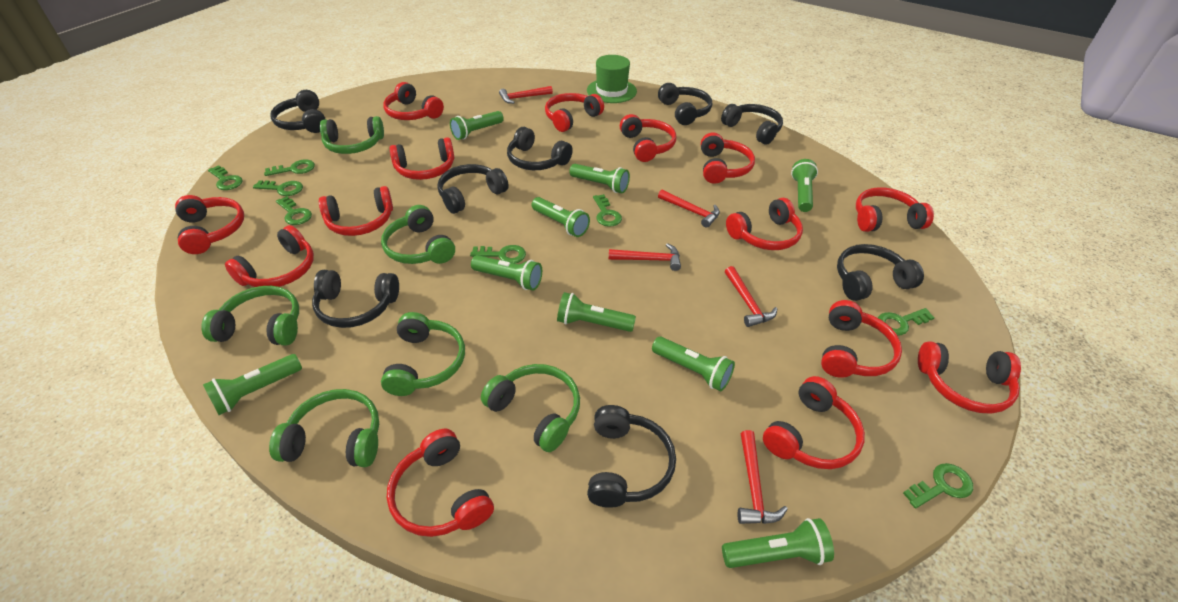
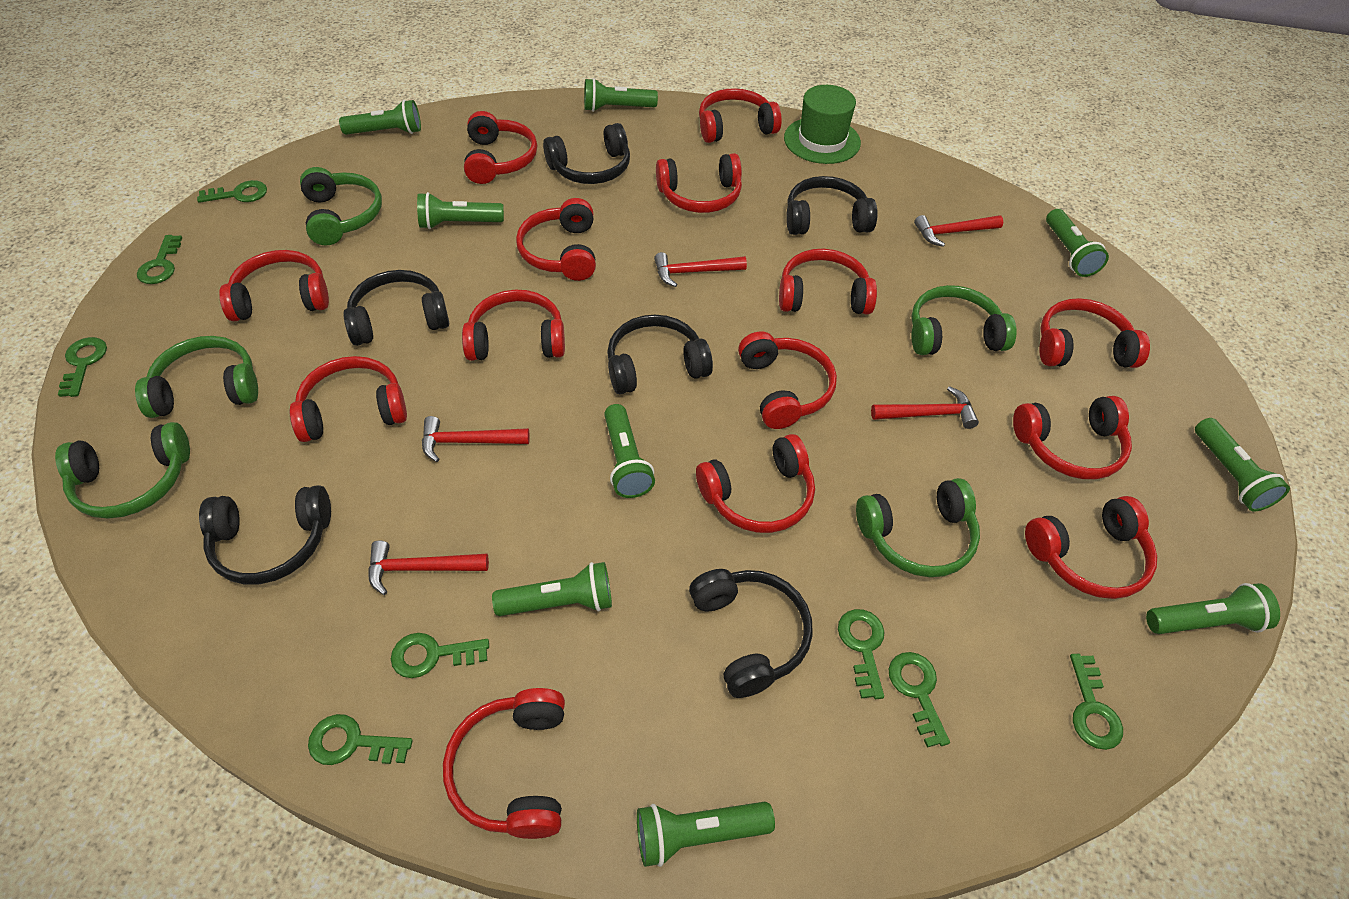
black headphones: [270,90,325,133] [312,270,399,328] [437,164,509,214] [507,127,573,170] [587,405,676,508] [658,83,712,125] [721,104,783,144] [837,244,924,301] = 8 -> [199,485,331,585] [343,270,449,346] [543,123,630,184] [607,315,713,394] [689,569,813,698] [786,176,878,235] = 6
green headphones: [201,286,299,346] [269,389,379,467] [320,116,384,154] [381,205,455,264] [381,312,465,396] [481,364,580,452] = 6 -> [55,422,190,518] [135,336,258,418] [300,167,382,245] [856,478,980,577] [911,285,1017,355] = 5

